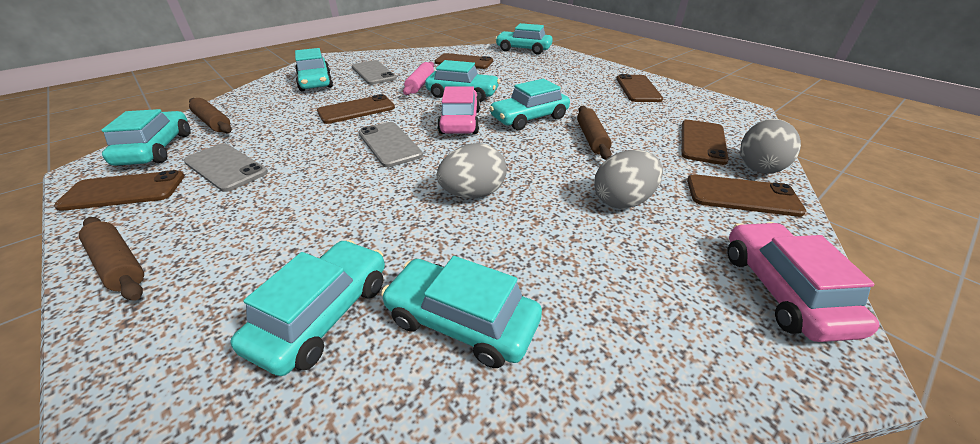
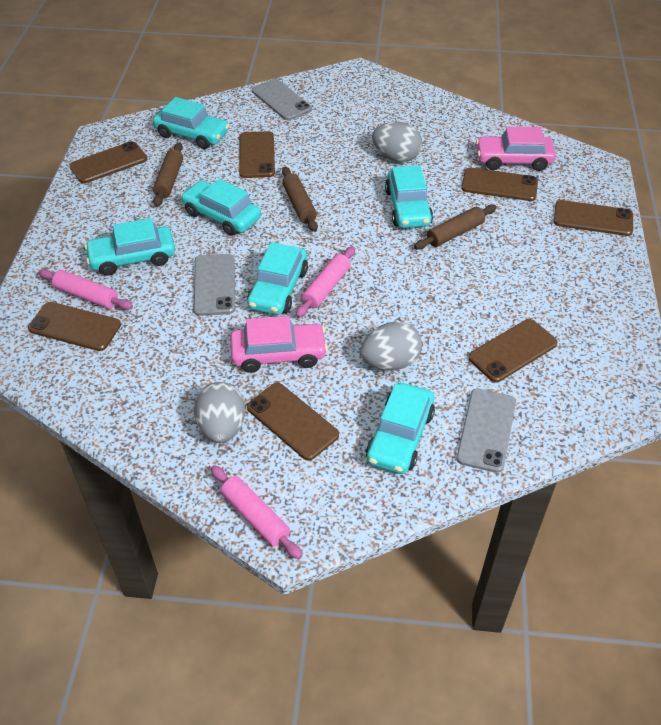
brown phone: [54,170,185,211] [317,94,395,124] [435,53,493,69] [616,74,663,102] [681,120,729,165] [687,174,806,217] = 6 -> [28,302,121,351] [69,141,147,183] [239,131,275,178] [247,383,339,461] [461,167,538,201] [468,319,558,382] [554,200,633,236] = 7
pink rolling pin: [403,62,434,95] = 1 -> [38,269,133,310] [211,465,302,559] [296,246,355,318] = 3
turquoise car: [102,109,191,166] [230,240,385,376] [295,48,333,91] [381,256,542,368] [425,60,500,102] [489,79,570,130] [495,23,553,55] = 7 -> [84,218,175,276] [153,97,229,149] [181,179,261,236] [247,242,308,315] [366,383,435,474] [385,165,433,228] = 6

